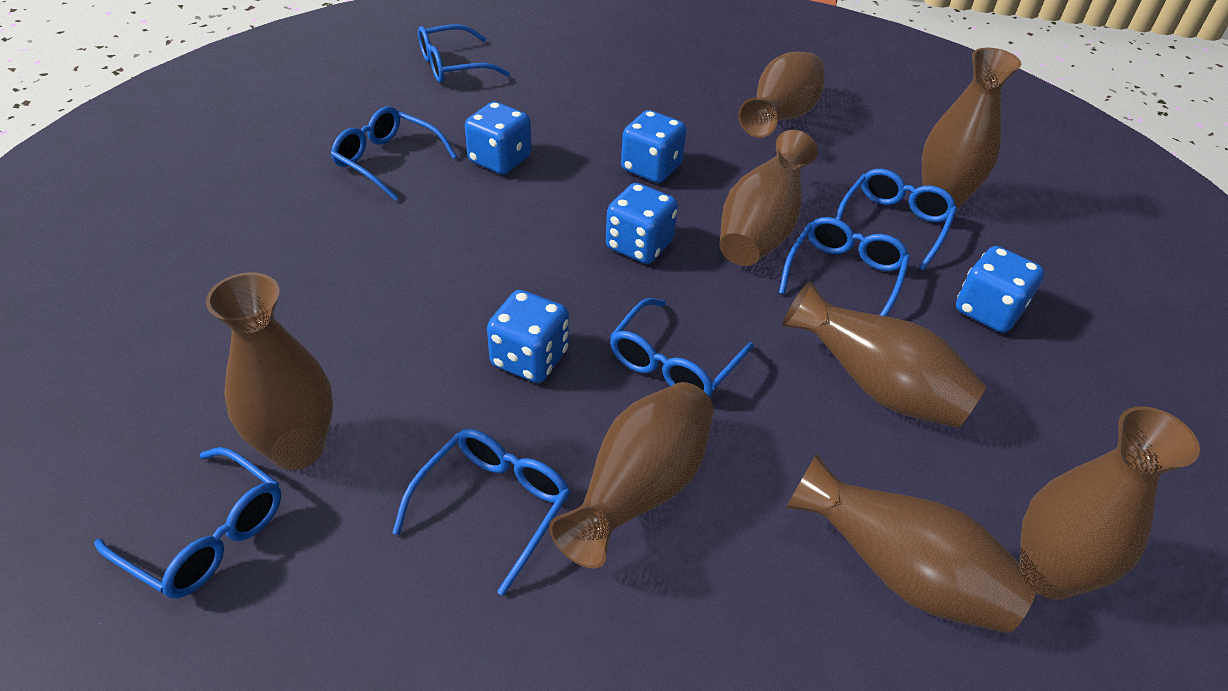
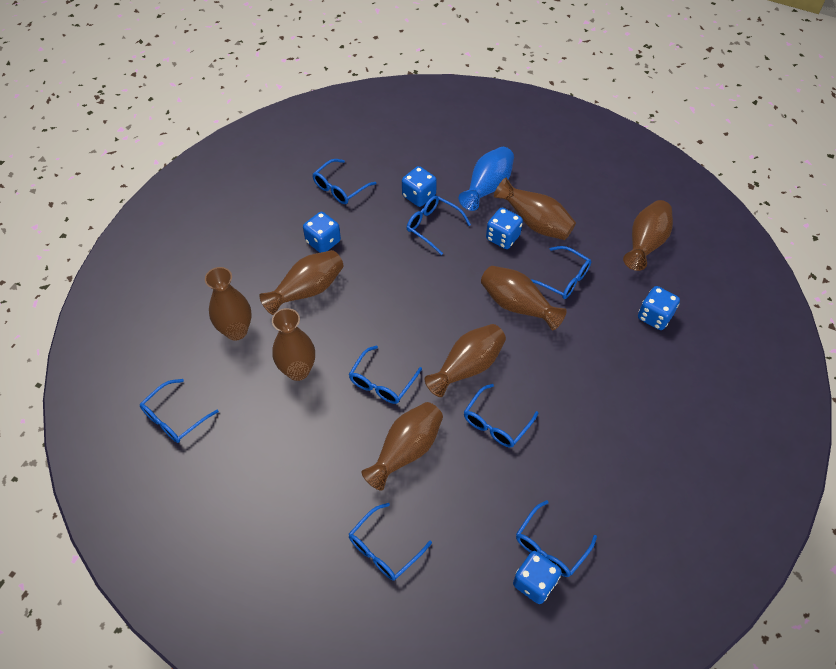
blue glasses: [94,447,281,598] [331,106,457,200] [393,429,570,596] [418,25,510,83] [610,298,754,397] [779,217,910,316] [836,169,957,270] = 7 -> [140,379,219,443] [312,159,377,204] [349,346,422,404] [349,503,432,581] [407,195,471,255] [464,384,538,447] [516,500,597,577] [530,246,591,299] = 8
blue vase: none = 0 -> [459,147,514,211] = 1

